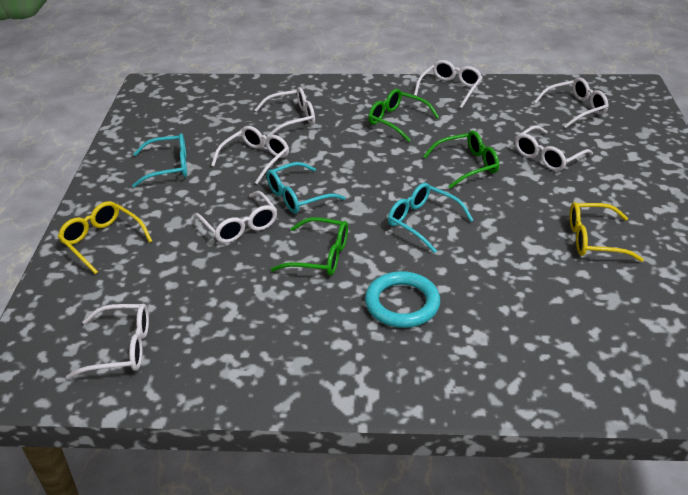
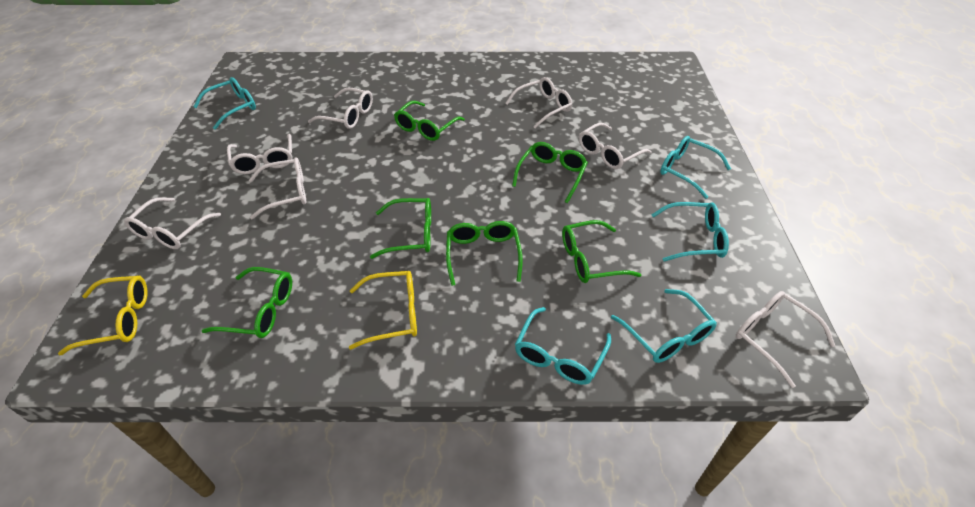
green glasses: [271,217,348,276] [368,89,439,142] [423,131,499,189] = 3 -> [202,267,292,338] [370,198,431,259] [394,101,465,141] [446,221,523,286] [512,142,588,203] [562,220,641,283] = 6
turquoise glasses: [132,133,187,188] [266,162,346,213] [388,183,473,253] = 3 -> [193,77,256,130] [515,307,611,385] [611,289,717,363] [651,202,729,262] [660,136,731,199] = 5
turquoise ring: [365,271,440,328] = 1 -> none = 0

